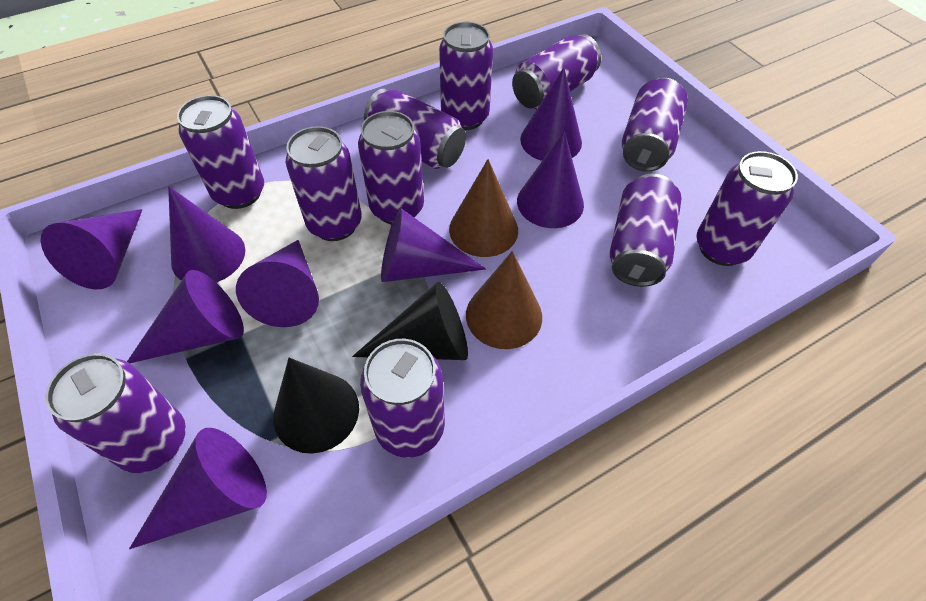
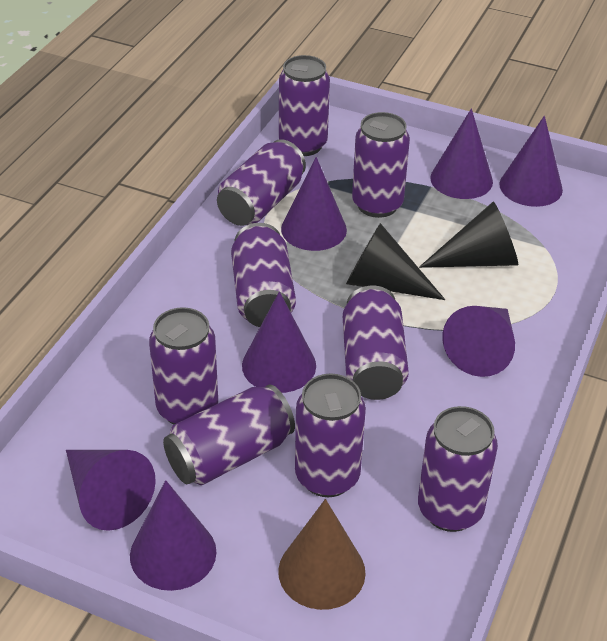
brown cone: [449,159,518,257] [466,251,542,349] = 2 -> [278,499,366,610] = 1
purple can: [45,353,186,473] [177,95,264,209] [286,126,362,241] [358,111,424,224] [360,339,445,458] [364,89,466,169] [439,22,493,130] [512,34,601,109] [610,174,682,287] [622,78,688,172] [696,151,798,266] = 11 -> [149,307,218,425] [163,384,295,485] [217,139,306,226] [231,223,296,327] [279,55,330,156] [295,374,366,497] [343,286,409,400] [352,112,410,218] [418,406,498,532] = 9
purple cone: [41,209,143,289] [127,270,244,363] [129,428,267,549] [168,186,245,283] [236,240,319,327] [381,208,486,282] [517,131,584,228] [520,67,582,161] = 8 -> [66,450,156,531] [130,480,217,591] [242,291,316,393] [281,157,347,251] [430,108,493,199] [442,306,515,377] [499,116,563,207] = 7

